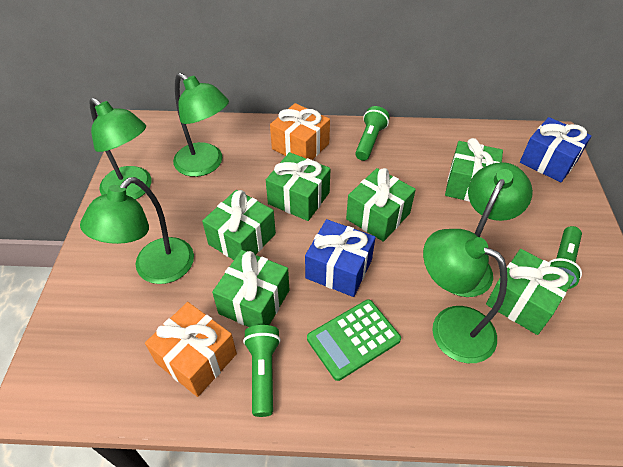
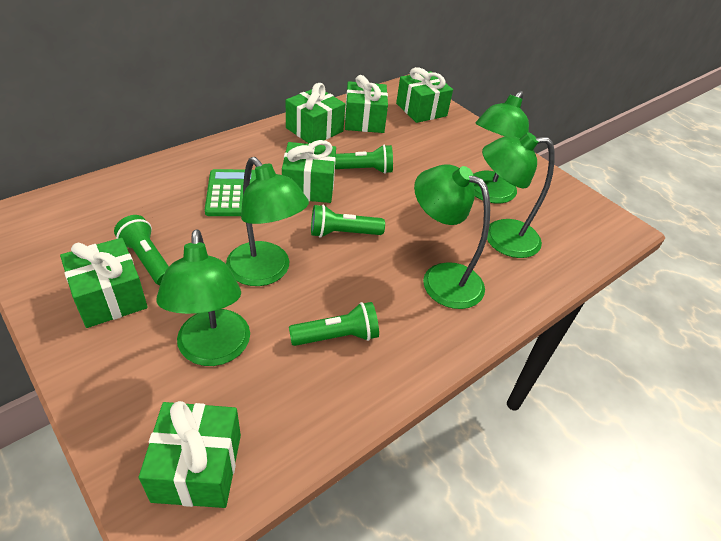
blue gift: [305,219,376,297] [520,117,591,182] = 2 -> none = 0
green flashlight: [243,325,281,417] [355,106,390,161] [549,226,582,289] = 3 -> [114,215,169,285] [289,302,379,346] [311,204,385,238] [335,145,393,174] = 4
orange gift: [145,302,237,397] [270,103,330,160] = 2 -> none = 0

